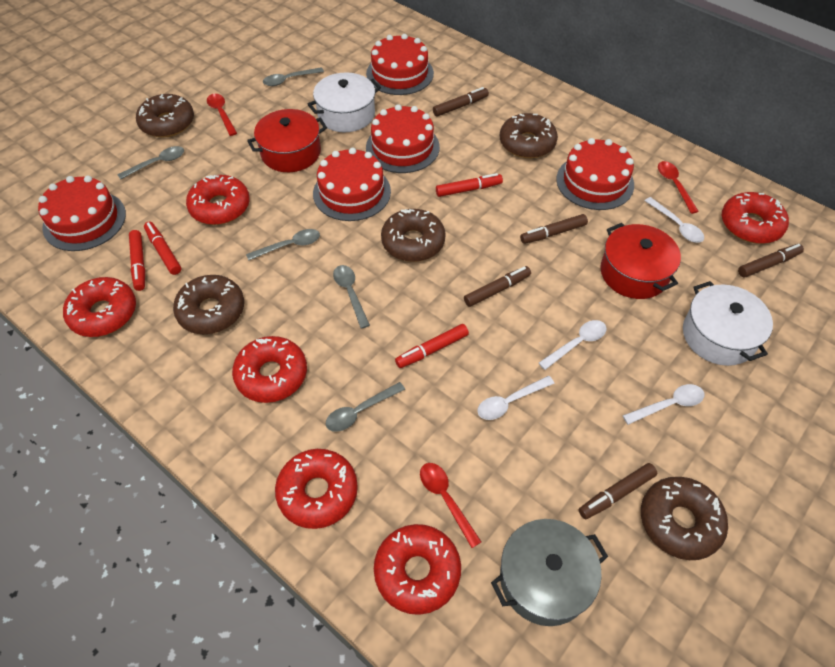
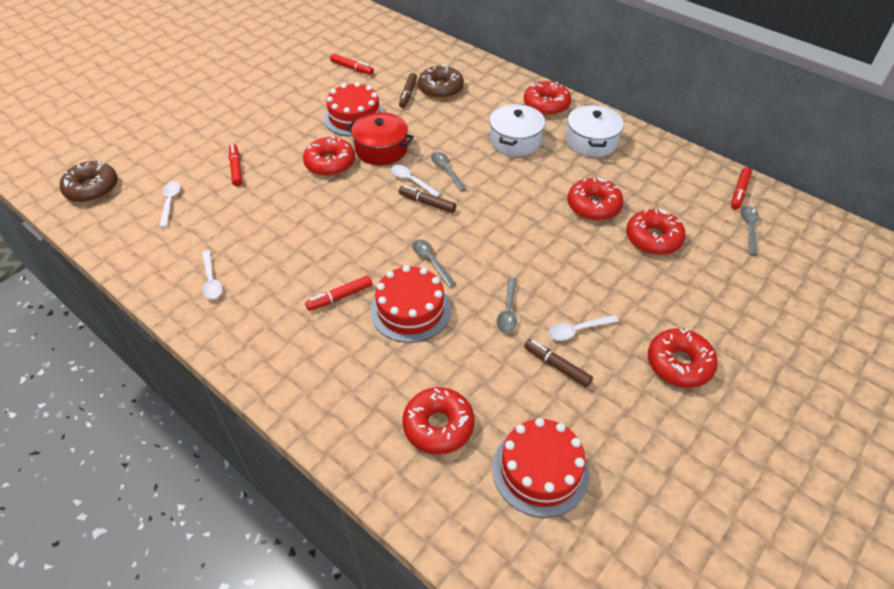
brown donut: [136,94,194,138] [173,275,244,334] [381,209,446,262] [500,113,558,158] [641,477,728,560] = 5 -> [60,161,118,203] [418,65,464,99] = 2
brown marker: [433,87,489,116] [464,266,531,307] [520,214,588,244] [579,463,657,520] [738,244,804,278] = 5 -> [399,73,417,108] [399,185,456,213] [524,339,593,387] = 3
grey pot: [491,519,608,626] = 1 -> none = 0
grey spoon: [117,146,184,180] [246,229,320,261] [263,67,324,86] [326,382,405,432] [333,265,370,329] = 5 -> [412,239,456,288] [431,152,466,192] [497,277,517,333] [741,206,759,256] = 4
red cake: [38,175,126,251] [313,148,391,221] [366,34,434,95] [366,104,440,173] [556,138,634,210] = 5 -> [324,82,385,136] [370,265,451,343] [492,418,589,518] = 3
red pot: [247,109,327,172] [600,223,681,299] = 2 -> [346,112,414,165] = 1
red spoon: [207,94,237,136] [420,463,482,548] [658,161,699,214] = 3 -> none = 0

